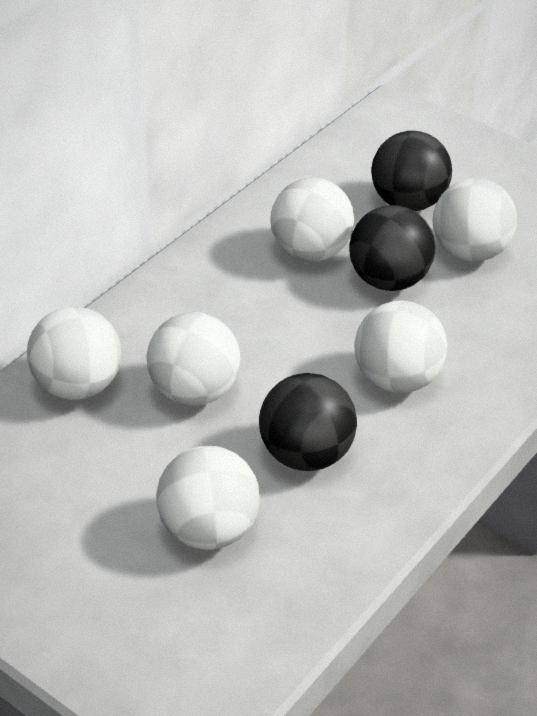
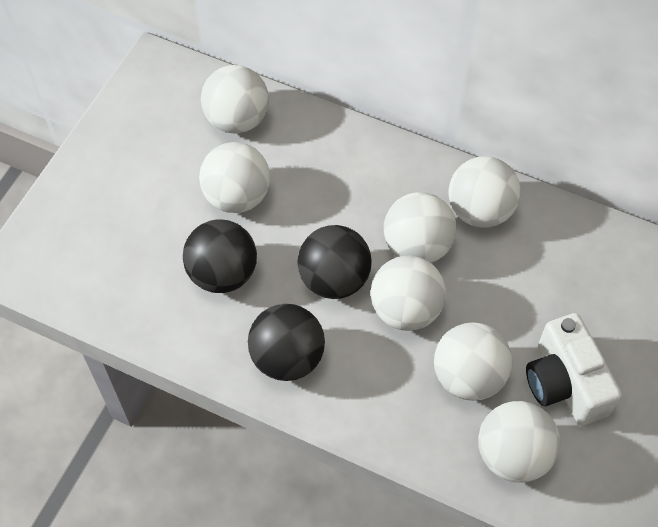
white ball: [27,306,121,400] [147,312,240,406] [156,446,260,550] [270,178,354,262] [355,300,448,393] [433,178,517,262] = 6 -> [199,142,270,213] [201,65,269,134] [371,256,446,331] [384,192,456,263] [434,322,512,401] [448,156,521,228] [478,401,560,483] = 7
white camera: none = 0 -> [526,313,622,426] = 1

